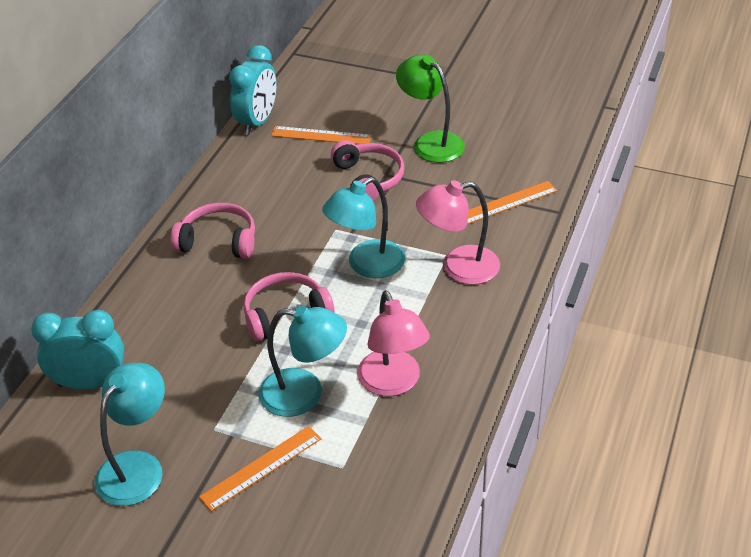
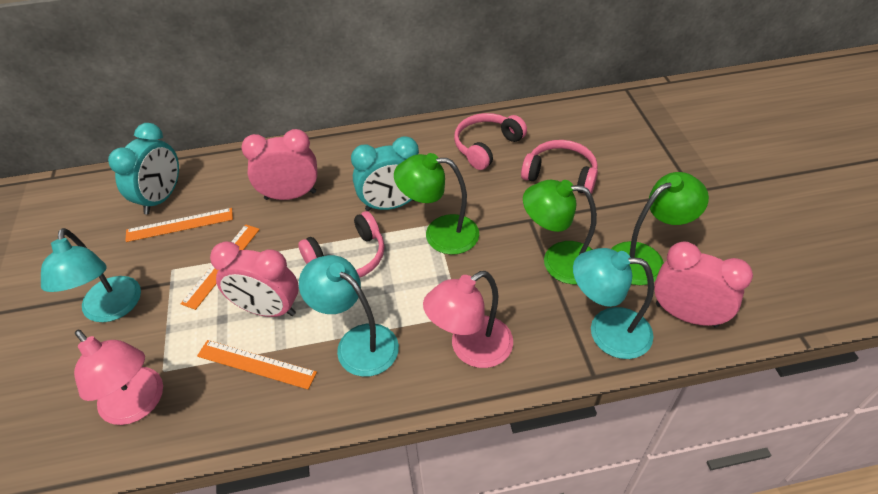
green lamp: [396,54,465,163] = 1 -> [394,153,479,255] [523,180,597,284] [611,172,709,285] = 3
pink clock: none = 0 -> [210,241,299,317] [241,129,318,200] [654,241,753,328] = 3

